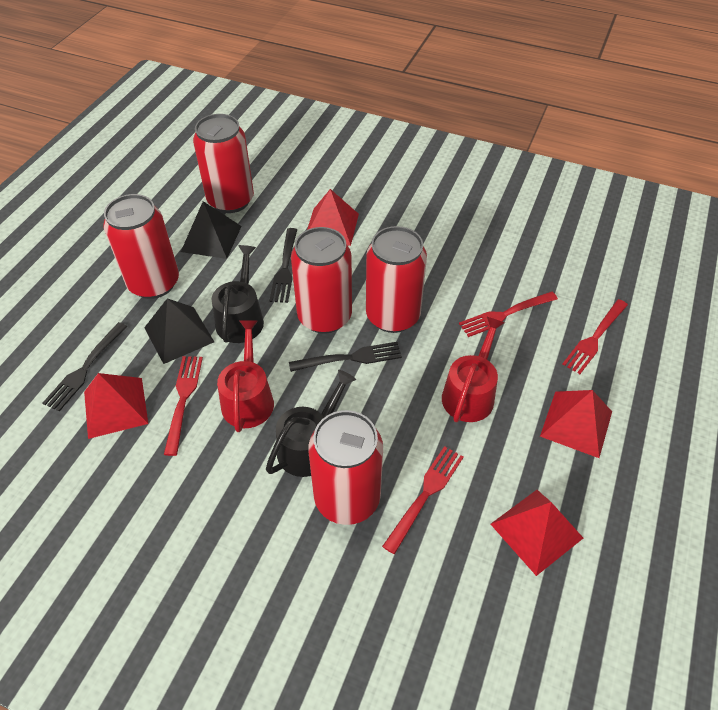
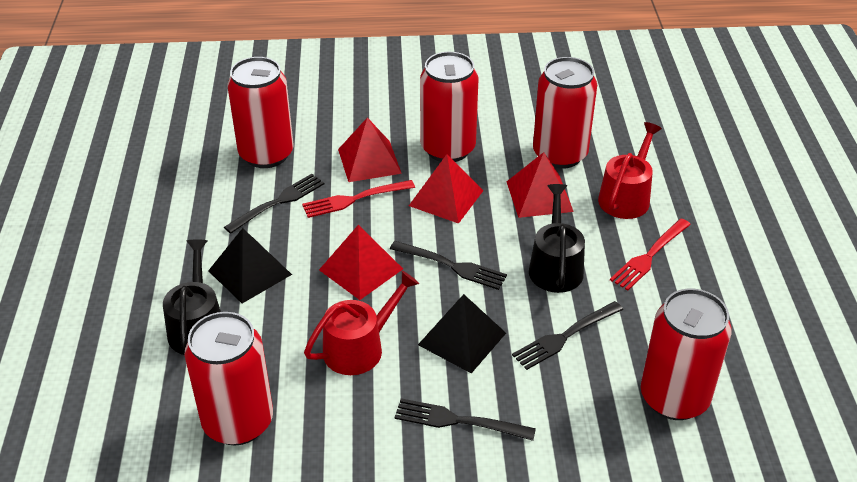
black fork: [43,322,127,412] [269,228,297,303] [289,342,402,372] = 3 -> [224,174,325,234] [390,241,507,290] [394,398,536,441] [512,301,623,370] = 4
red fork: [164,356,203,456] [382,446,464,554] [459,292,558,337] [562,299,628,374] = 4 -> [302,180,415,218] [610,218,691,291] = 2

